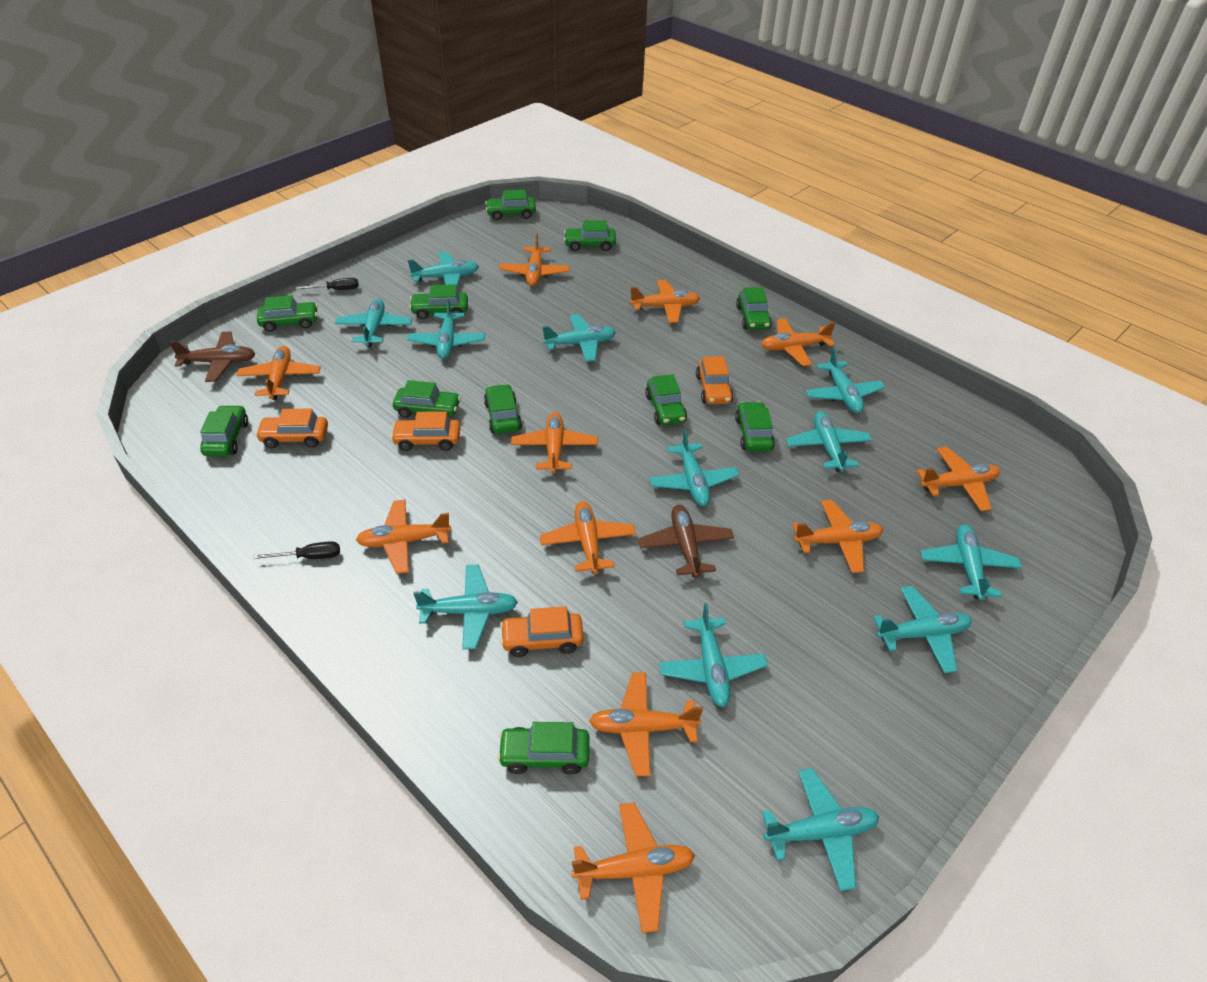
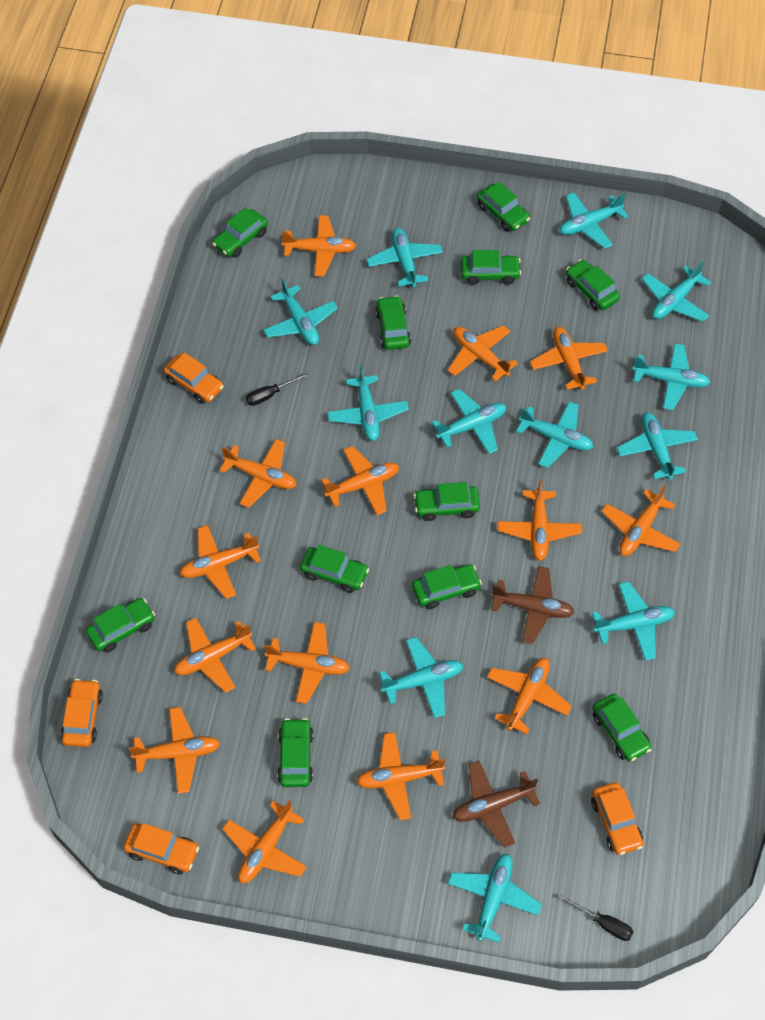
orange plane: [237,346,321,400] [356,500,451,574] [499,233,570,286] [511,412,598,473] [540,501,636,574] [572,802,695,934] [589,672,703,776] [630,280,700,323] [761,318,835,366] [792,500,883,573] [917,447,1000,511] = 11 -> [129,707,220,794] [174,617,256,693] [180,525,261,599] [219,439,297,508] [222,800,307,883] [264,622,350,704] [281,215,356,276] [321,446,399,515] [356,732,445,820] [448,325,518,382] [487,658,572,734] [497,479,582,561] [530,327,608,390] [601,485,680,556] = 14

